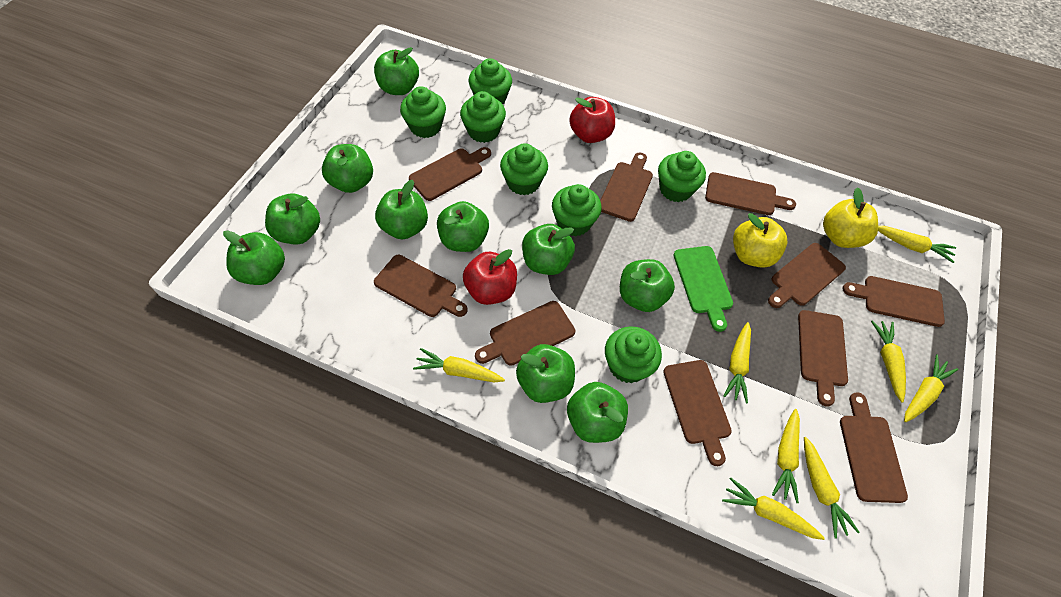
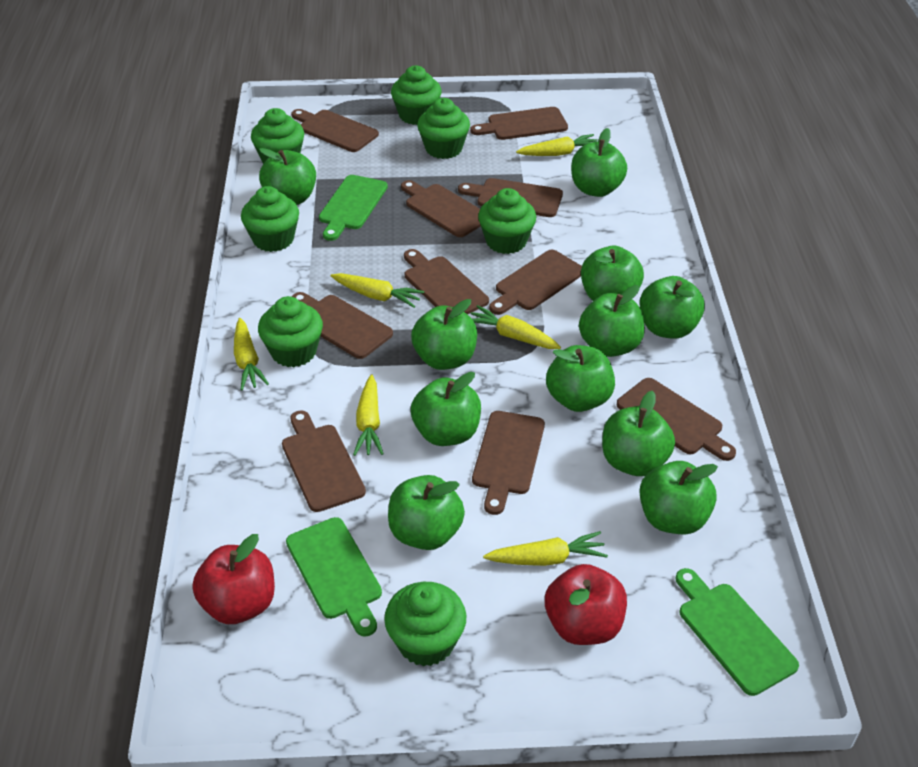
green apple: [223,230,285,285] [265,194,320,245] [322,144,373,193] [374,47,419,95] [375,180,428,239] [437,201,489,252] [516,344,575,403] [522,224,575,275] [567,382,628,443] [620,259,675,312] = 10 -> [259,148,316,205] [388,475,465,550] [411,299,477,370] [411,372,481,446] [546,345,615,412] [571,128,627,197] [579,285,645,357] [581,246,644,301] [602,391,675,476] [639,276,705,339] [639,461,718,535] = 11
green cutting board: [673,246,733,332] = 1 -> [286,517,382,637] [319,175,388,241] [675,568,799,696] = 3
yellow apple: [733,213,787,268] [823,187,878,248] = 2 -> none = 0
yellow carrot: [413,348,505,383] [722,477,825,540] [724,322,751,403] [772,409,800,503] [804,437,860,539] [871,320,906,402] [878,226,956,263] [904,355,958,422] = 8 -> [234,318,269,391] [331,273,424,308] [353,374,383,456] [471,305,561,349] [483,531,608,566] [516,134,597,156] = 6

